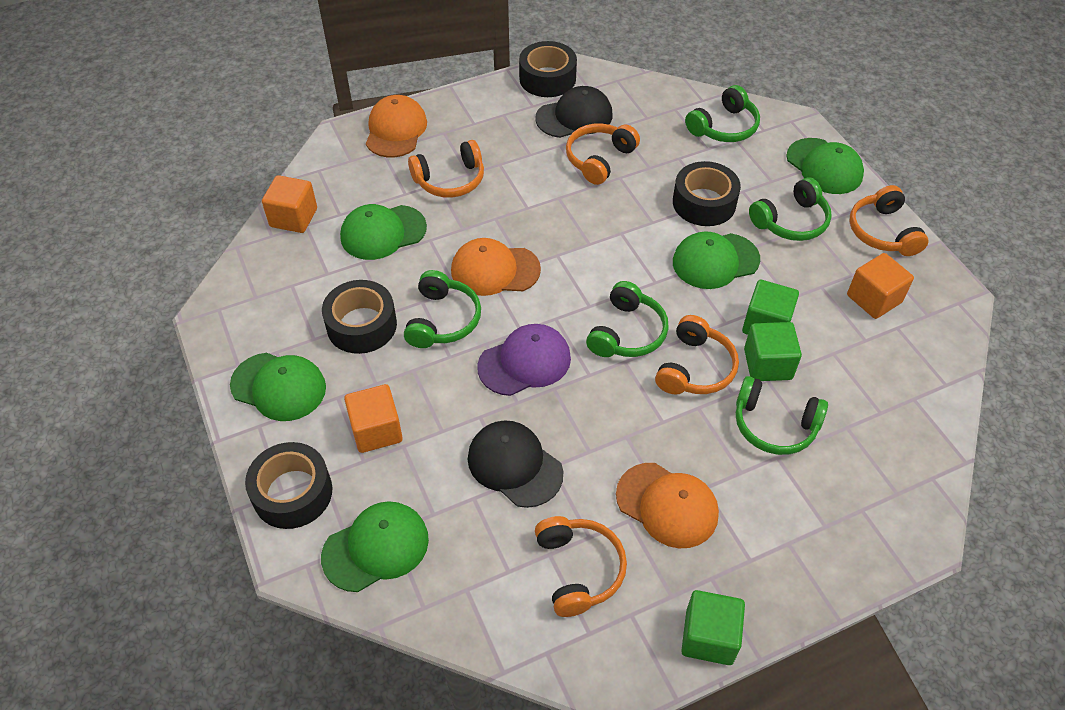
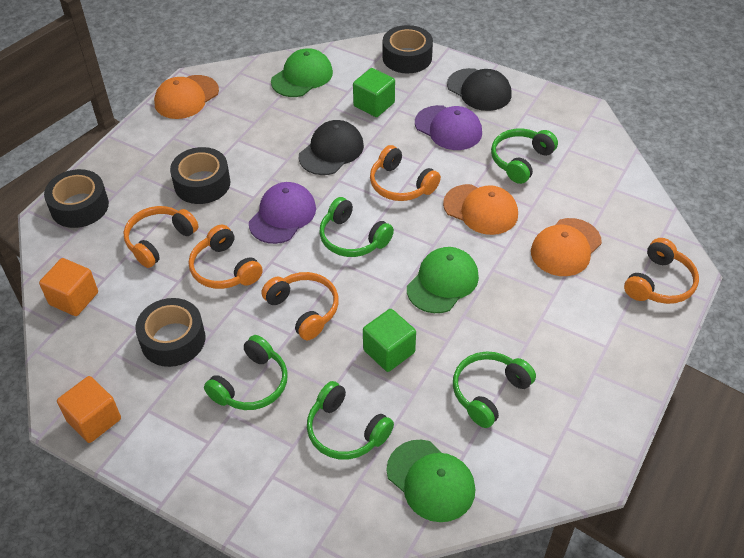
green cap: [230,353,326,421] [321,501,429,592] [340,204,427,260] [673,231,760,289] [786,138,864,194] = 5 -> [271,48,333,97] [387,440,475,522] [407,247,479,313] = 3
green cube: [681,590,745,665] [742,280,799,335] [744,322,802,381] = 3 -> [353,68,395,117] [363,309,416,372] = 2
orange cube: [262,175,317,233] [344,384,403,453] [847,253,914,319] = 3 -> [39,258,98,316] [57,376,121,443] = 2
purple cap: [477,324,571,396] = 1 -> [249,182,316,244] [415,105,482,150] = 2

